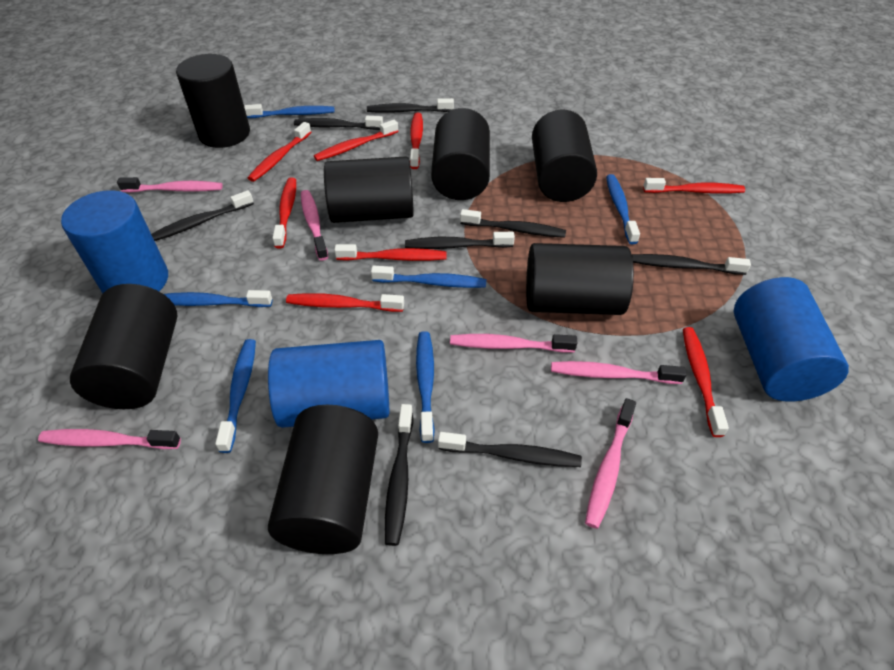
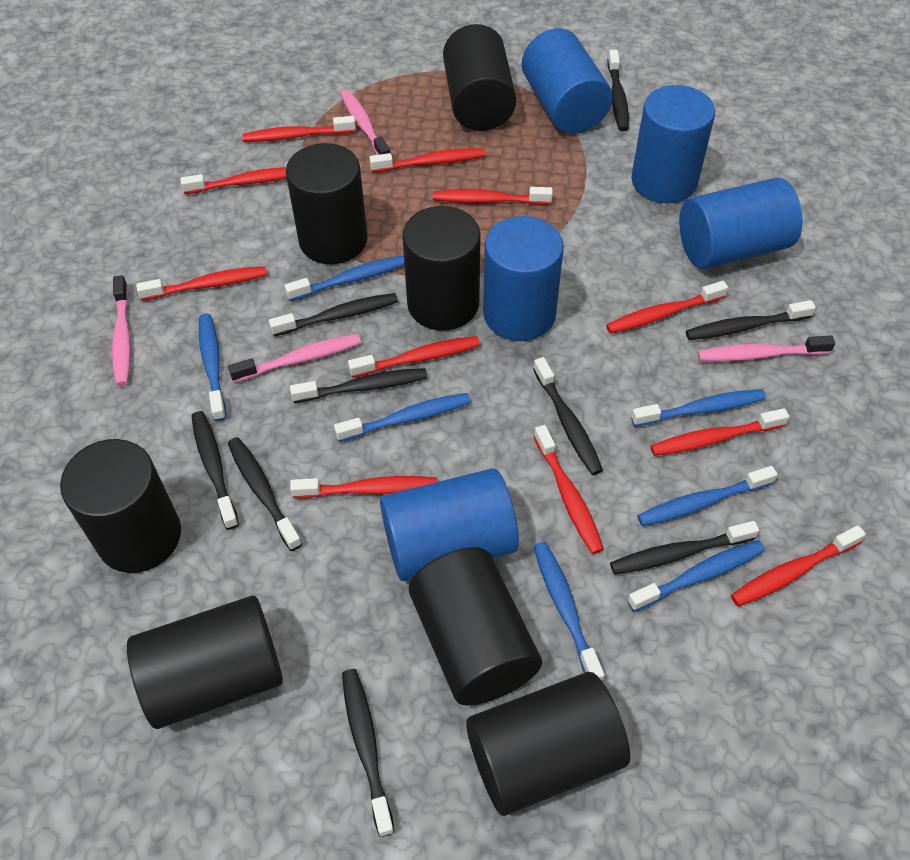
black toothbrush: [151,190,254,241] [294,116,383,130] [367,98,454,113] [385,404,413,546] [405,232,515,249] [438,432,582,467] [460,209,566,238] [632,254,751,275] = 8 -> [191,411,239,530] [228,437,302,551] [269,293,398,336] [290,368,427,403] [342,669,395,837] [533,357,603,475] [607,50,629,131] [610,521,759,574] [686,300,816,340] = 9
blue cylinder: [61,190,168,293] [268,340,389,428] [734,277,849,402] = 3 -> [380,468,519,581] [483,216,564,341] [522,28,613,134] [631,85,715,203] [679,178,802,269] = 5
blue toothbrush: [164,290,273,307] [215,339,256,453] [244,104,335,118] [371,266,486,288] [416,331,435,443] [606,174,640,244] = 6 -> [199,314,226,421] [284,255,404,301] [334,393,471,442] [534,542,605,681] [627,540,765,612] [631,389,766,427] [637,466,778,526] = 7
pink toothbrush: [38,429,181,449] [117,177,223,193] [301,190,328,261] [450,334,577,353] [551,361,686,384] [585,398,636,529] = 6 -> [112,275,131,386] [228,334,361,383] [341,90,390,155] [698,335,835,361] = 4
red toothbrush: [248,122,311,182] [272,178,296,249] [286,293,404,312] [314,120,398,161] [334,244,447,261] [410,113,423,169] [643,178,745,194] [683,327,729,437] = 8 -> [136,266,267,300] [180,167,287,194] [242,116,356,142] [290,476,438,498] [348,336,480,378] [369,148,485,172] [433,187,553,205] [534,425,604,554] [606,281,728,334] [650,408,789,456] [731,525,866,607] = 11

